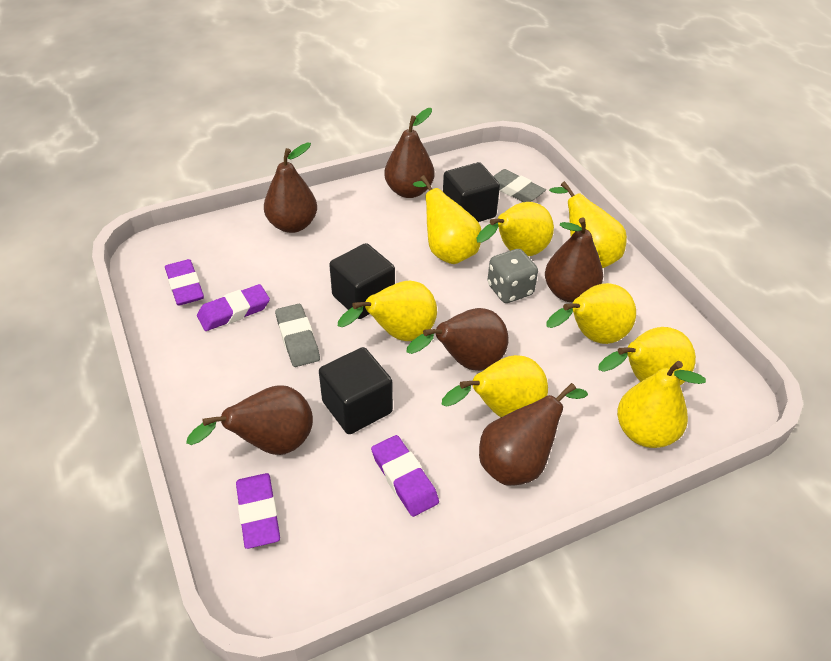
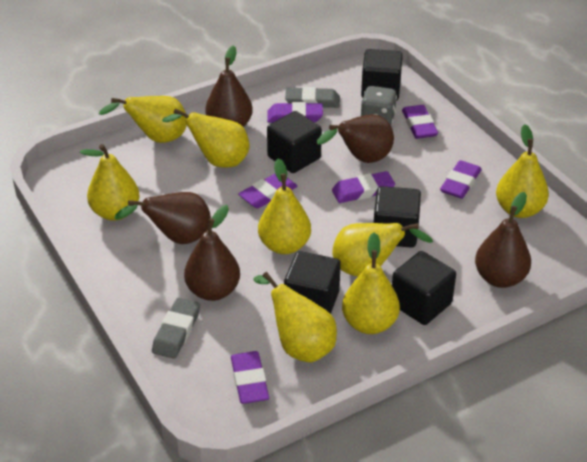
black cube: [319,347,393,434] [329,243,395,319] [443,162,500,222] = 3 -> [267,111,322,173] [284,251,341,314] [361,49,403,101] [374,186,421,248] [392,251,456,325] = 5
brown pear: [186,385,313,455] [264,142,317,233] [384,108,435,198] [406,308,509,371] [479,383,588,486] [545,218,603,302] = 6 -> [114,192,211,244] [184,205,240,301] [205,45,253,127] [317,114,394,163] [475,192,531,288] = 5
purple eraser: [165,259,204,306] [197,284,270,331] [236,473,280,549] [371,435,439,517] = 4 -> [231,351,269,404] [238,174,298,208] [267,102,323,123] [332,171,395,203] [402,105,438,139] [440,160,482,199] = 6

